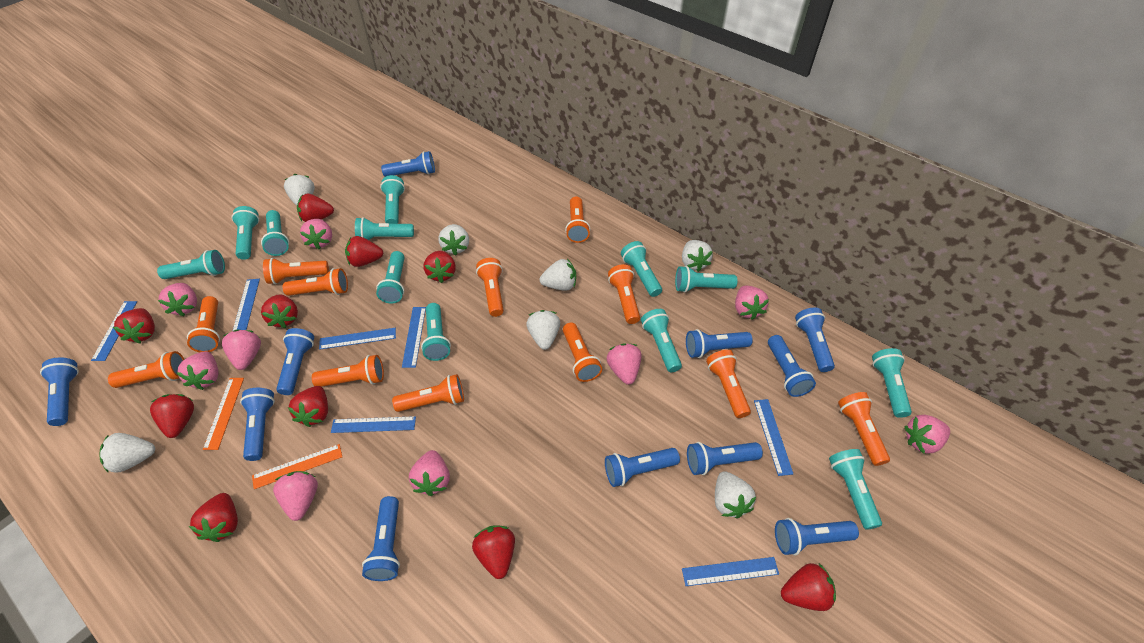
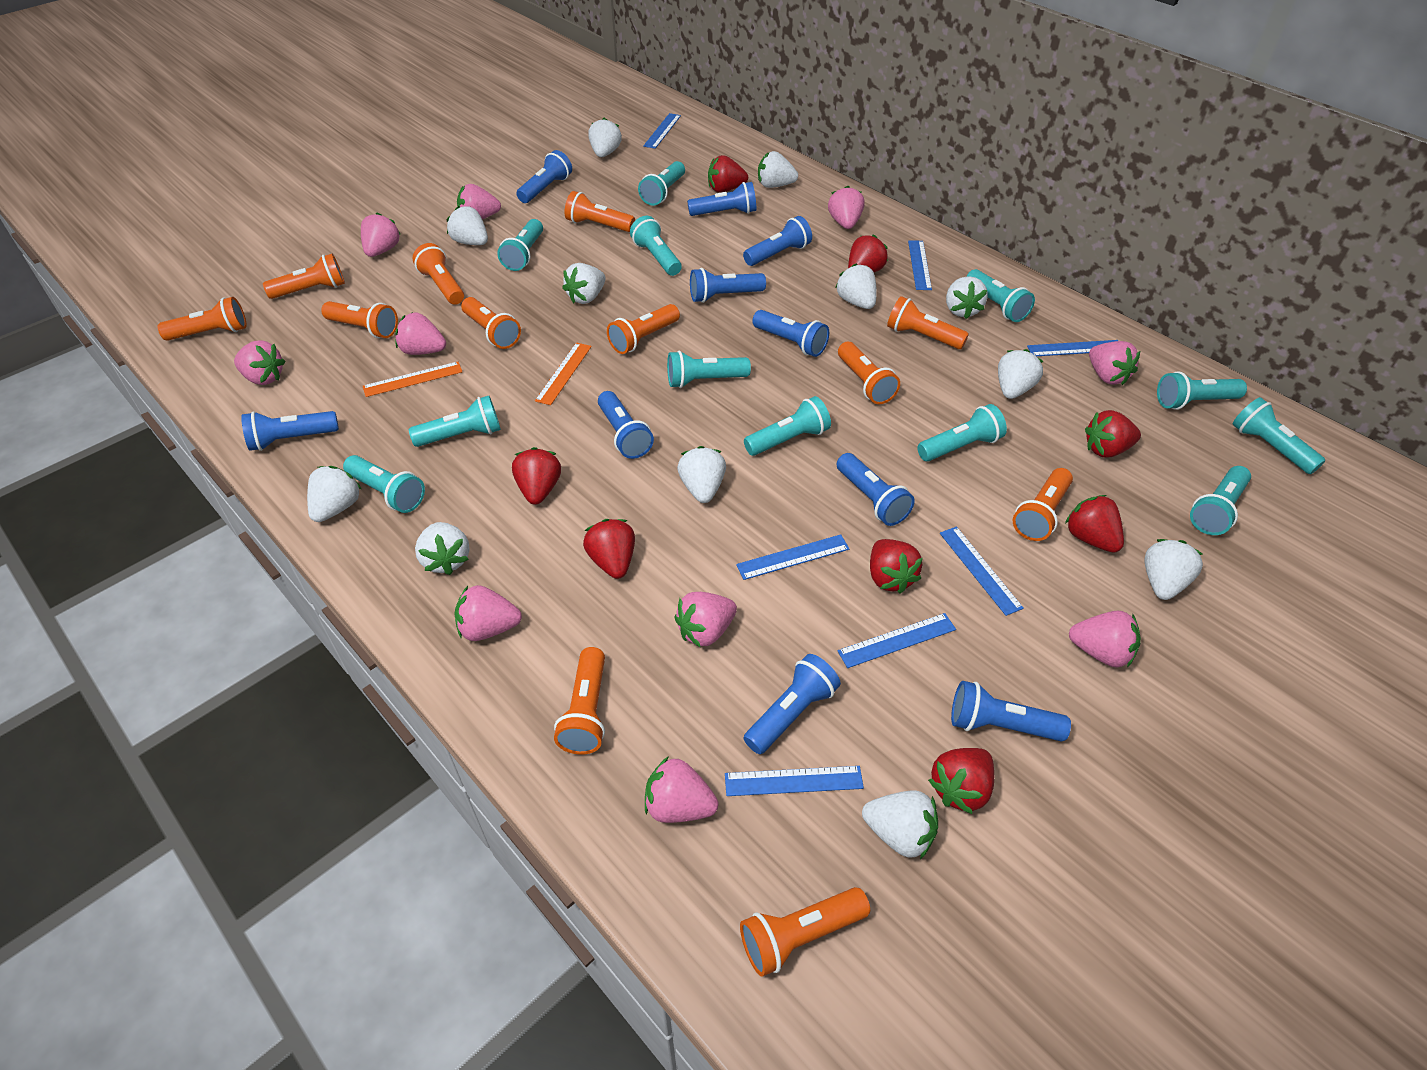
blue flashlight: [40,358,79,426] [240,388,275,461] [276,328,314,395] [362,496,400,581] [381,151,435,177] [605,448,680,487] [686,329,753,358] [687,442,763,475] [768,335,816,397] [775,518,859,555] [795,308,835,372] = 11 -> [241,411,339,451] [516,150,572,203] [598,391,654,459] [687,182,756,216] [690,268,766,303] [743,216,812,266] [743,654,841,754] [752,310,829,357] [837,453,915,526] [951,681,1071,742] = 10
pink strawberry: [158,283,197,316] [177,351,219,390] [222,330,261,370] [273,471,318,521] [300,219,332,250] [409,450,450,496] [607,343,641,385] [735,286,769,320] [904,415,950,454] = 9 -> [234,340,285,385] [361,212,401,257] [395,312,446,355] [455,585,522,641] [457,184,501,219] [645,756,719,823] [674,592,737,648] [828,186,865,229] [1069,610,1141,668] [1089,341,1140,385] = 10
red strawberry: [113,308,155,344] [150,394,194,438] [189,493,238,542] [261,294,298,328] [288,386,328,427] [297,194,334,222] [345,236,383,267] [424,251,455,283] [472,526,515,579] [781,563,836,611] = 10 -> [512,447,561,505] [583,519,635,579] [708,155,748,193] [848,234,888,272] [870,539,922,594] [928,748,994,814] [1065,495,1124,553] [1085,410,1141,458] = 8
white strawberry: [100,433,155,473] [284,174,315,206] [439,224,469,255] [526,310,560,350] [540,259,576,291] [682,240,713,272] [715,471,756,518] = 7 -> [307,466,361,522] [415,522,470,575] [447,206,488,245] [562,263,606,304] [588,118,622,157] [677,446,726,503] [758,151,798,188] [835,263,877,309] [862,791,938,859] [946,276,988,319] [998,349,1044,399] [1144,539,1203,600] = 12

